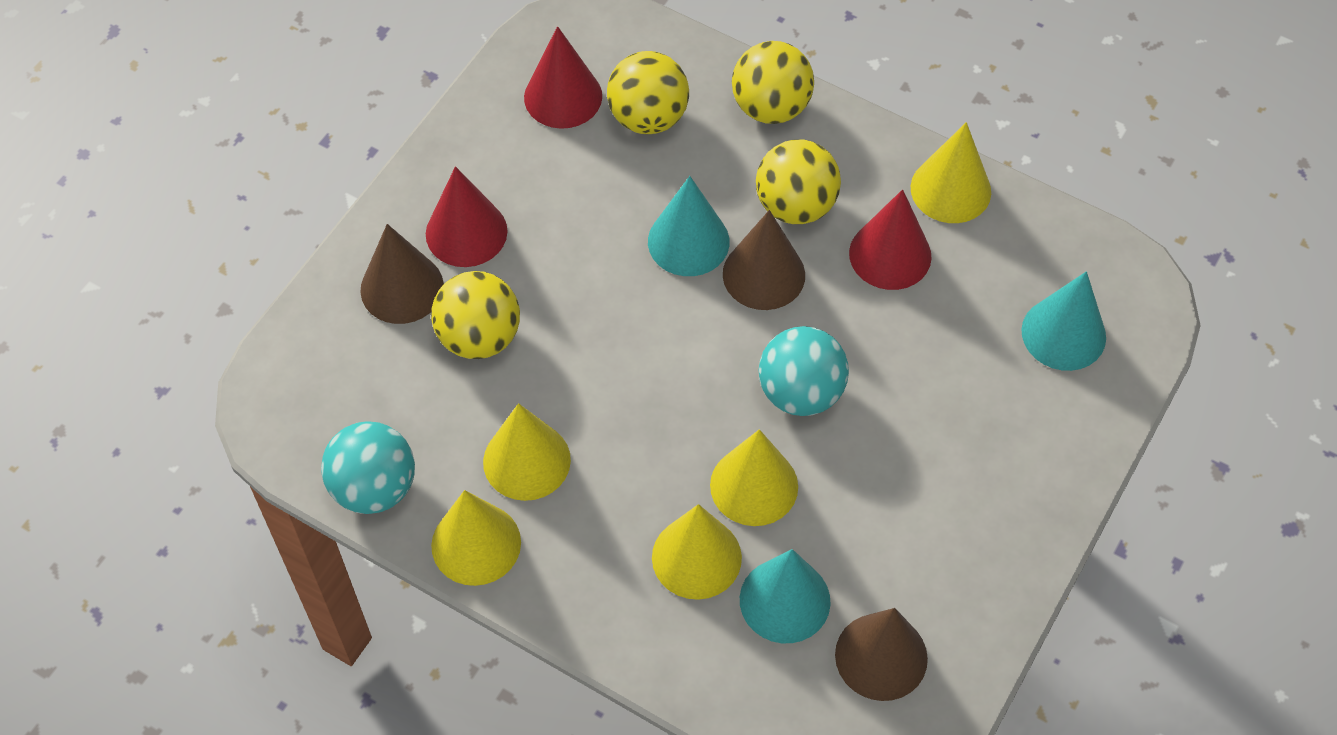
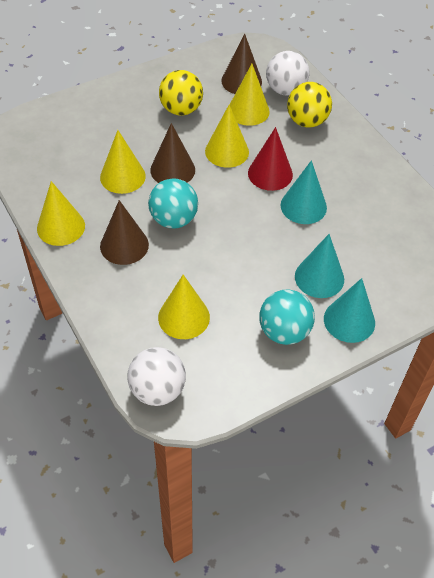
red cone: [426,166,508,267] [524,26,602,129] [849,189,932,290] = 3 -> [248,127,293,191] = 1
white ball: none = 0 -> [127,347,186,406] [266,51,310,96] = 2
yellow ball: [431,271,520,359] [607,51,689,134] [732,41,814,124] [756,139,841,224] = 4 -> [159,70,203,116] [287,82,332,127] = 2

